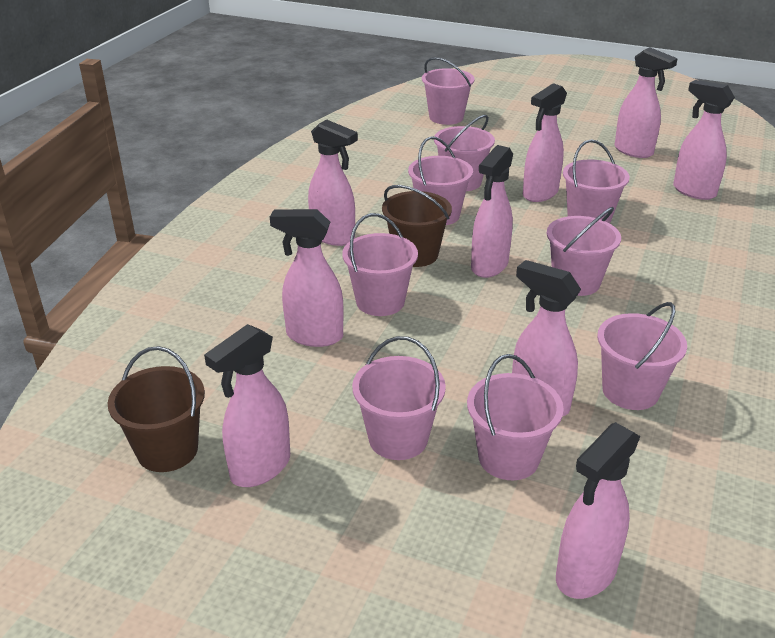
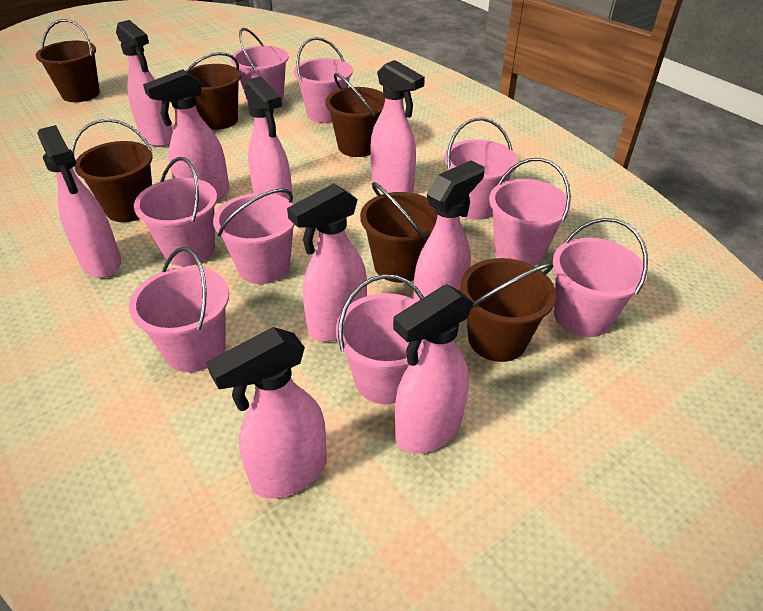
brown bucket: [108,346,205,472] [382,185,452,267] = 2 -> [36,19,100,102] [71,119,153,222] [186,52,241,130] [325,73,385,157] [360,182,438,283] [460,258,556,362] = 6

